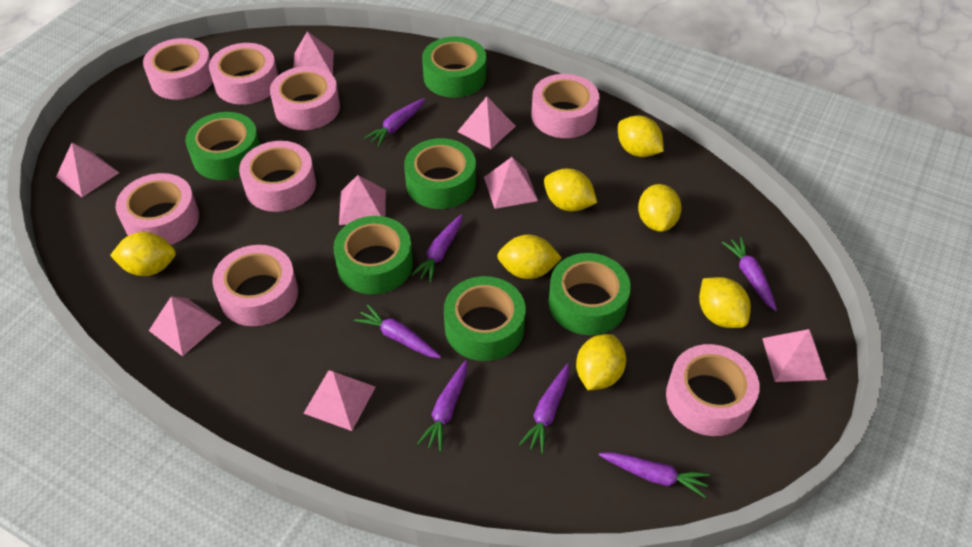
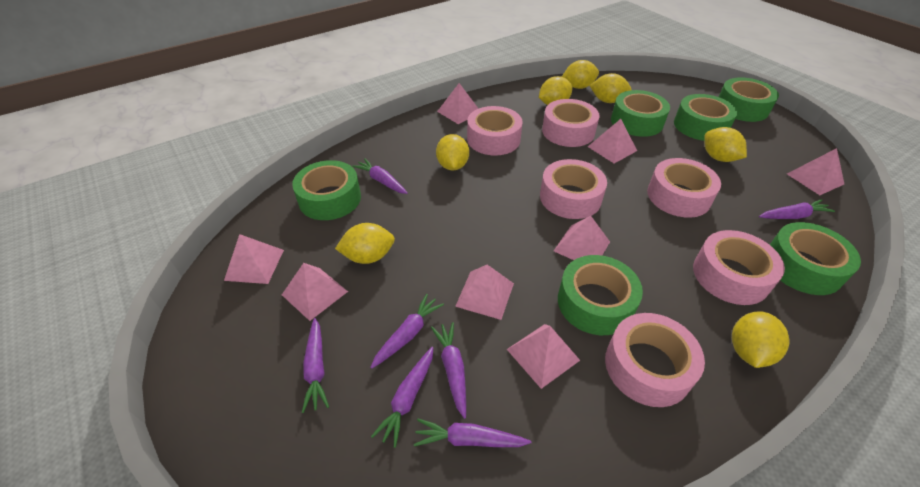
pink tape: [116,173,199,245] [143,38,213,100] [209,43,278,105] [212,245,298,326] [239,141,316,212] [270,66,340,130] [532,74,599,138] [666,344,760,436] = 8 -> [467,106,522,156] [540,159,607,219] [542,99,599,147] [605,313,705,407] [647,158,721,218] [693,230,785,305] = 6

